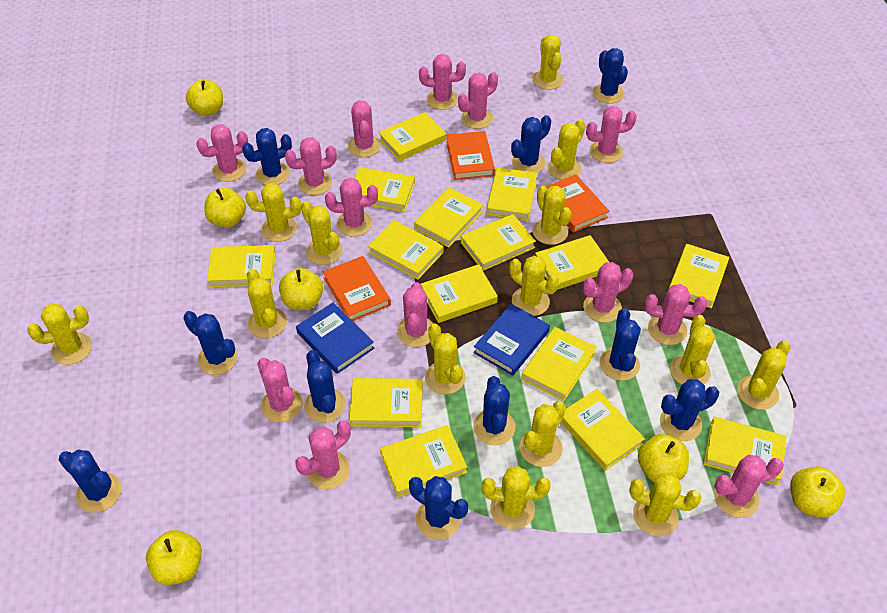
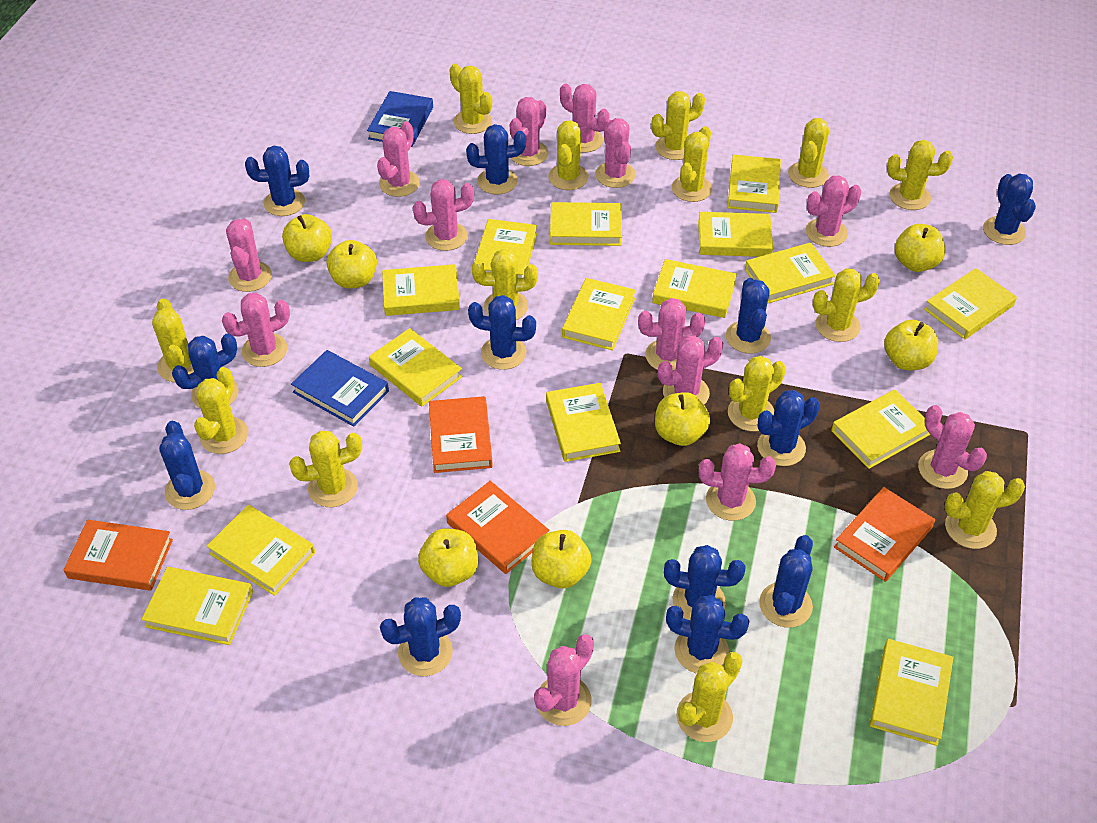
blue cactus: [59,450,122,513] [183,311,238,375] [242,128,292,185] [304,350,346,423] [409,476,468,540] [473,376,515,445] [511,115,551,173] [593,48,628,104] [600,308,641,381] [660,379,719,441] = 10 -> [159,421,215,510] [172,333,239,409] [245,146,309,216] [380,597,461,676] [466,124,526,194] [468,295,536,370] [664,545,746,620] [666,595,749,674] [726,278,771,354] [757,390,820,466] [759,535,813,628] [983,174,1036,245] = 12
orange book: [323,256,391,321] [446,131,495,180] [545,174,609,233] = 3 -> [64,520,173,591] [429,396,493,473] [446,481,550,574] [834,487,935,582] = 4
yellow apple: [146,530,202,585] [186,80,223,116] [204,188,246,228] [279,268,323,310] [638,434,689,482] [790,466,845,518] = 6 -> [282,214,332,262] [327,240,377,289] [418,528,478,587] [532,530,592,588] [655,392,710,446] [884,319,938,370] [895,224,946,272] = 7

